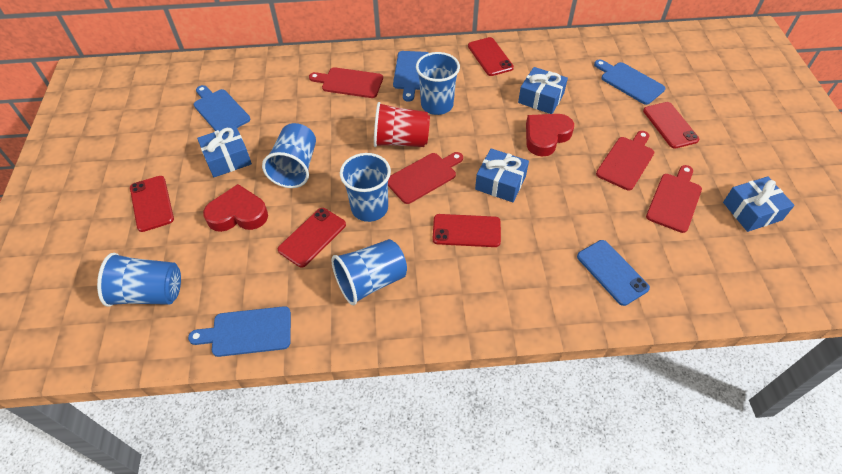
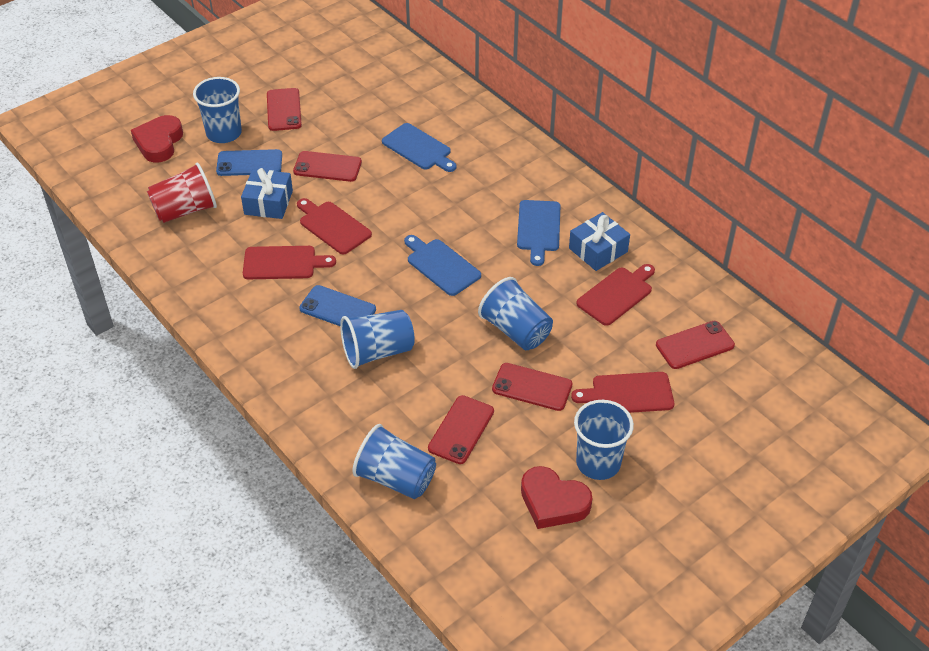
blue cutting board: [188,306,291,357] [194,85,250,131] [393,51,429,102] [594,60,666,105] = 4 -> [382,123,457,172] [404,235,481,296] [517,200,560,266] = 3
blue gift: [197,125,252,177] [475,148,529,202] [518,67,568,114] [723,176,795,232] = 4 -> [241,168,293,219] [569,212,630,271] = 2
blue phone: [577,240,650,306] = 1 -> [216,149,282,176] [299,285,376,326] = 2

